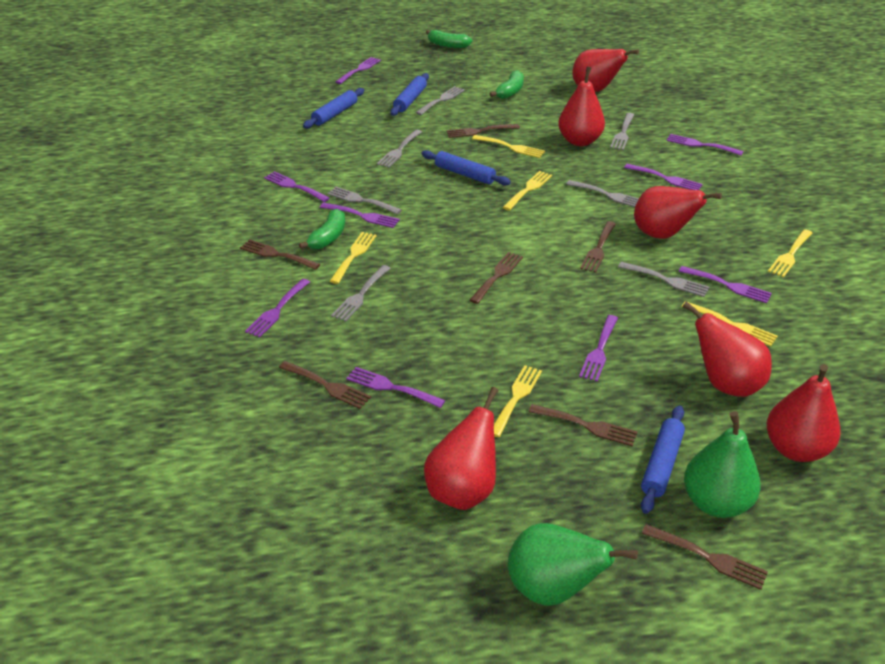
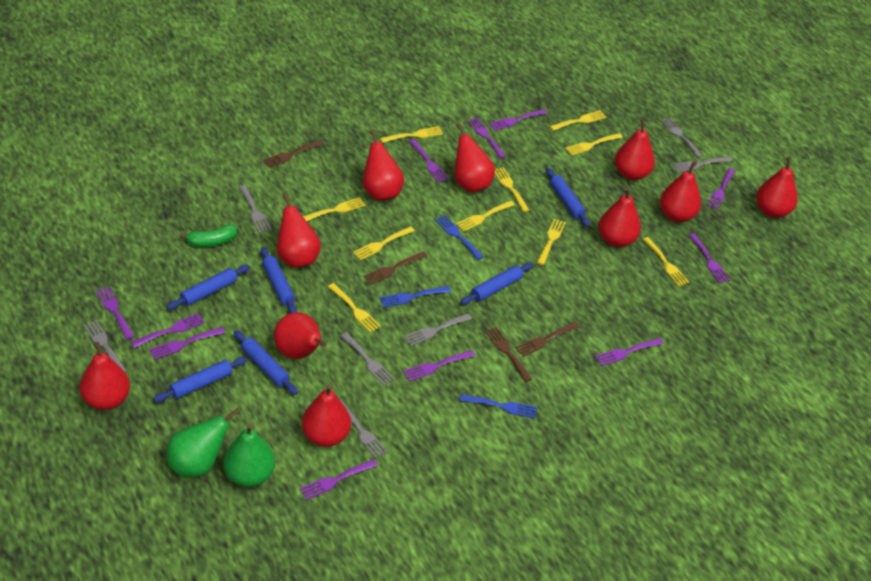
blue fork: none = 0 -> [380,286,451,308] [435,215,483,260] [460,394,537,418] = 3
blue rolling pin: [303,88,364,129] [390,73,429,116] [421,150,511,186] [641,405,685,514] = 4 -> [154,357,247,402] [167,265,250,310] [234,330,298,395] [261,247,297,313] [460,263,533,305] [546,168,590,227] = 6
brown fork: [240,239,320,270] [279,361,371,409] [446,124,520,138] [470,252,523,304] [529,404,637,447] [580,221,616,273] [642,524,768,590] = 7 -> [262,140,324,168] [364,251,427,285] [485,327,532,382] [515,322,580,357] = 4
green banana: [299,209,345,249] [426,30,472,48] [489,70,524,99] = 3 -> [180,224,237,247] = 1
purple fork: [245,279,310,338] [264,171,330,202] [320,202,400,228] [336,57,381,84] [346,367,445,408] [579,315,618,382] [624,164,703,190] [667,134,744,156] [679,266,772,303] = 9 -> [96,286,135,340] [131,313,205,348] [149,327,225,360] [299,459,377,500] [403,350,475,382] [409,139,449,183] [468,118,506,159] [489,109,548,131] [595,338,664,366] [688,233,730,283] [706,168,735,210] = 11
red pear: [424,387,498,510] [558,66,605,146] [573,49,639,92] [634,186,722,239] [682,301,772,397] [767,364,841,462] = 6 -> [79,342,130,410] [274,312,327,359] [277,193,321,268] [302,384,351,447] [363,130,404,201] [455,123,495,192] [599,187,641,247] [615,119,655,180] [660,161,701,222] [756,157,798,218] = 10
yellow fork: [330,232,377,284] [472,135,545,158] [494,365,542,437] [503,171,552,210] [681,301,778,347] [768,229,812,277] = 6 -> [303,197,365,221] [328,283,381,333] [353,226,415,260] [380,126,443,143] [456,201,515,232] [495,167,529,212] [537,219,566,265] [549,110,606,131] [565,133,623,156] [642,237,689,286] = 10

